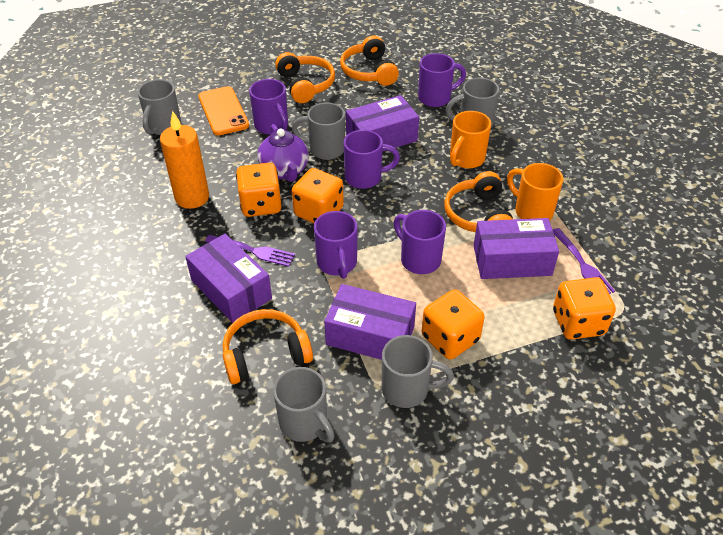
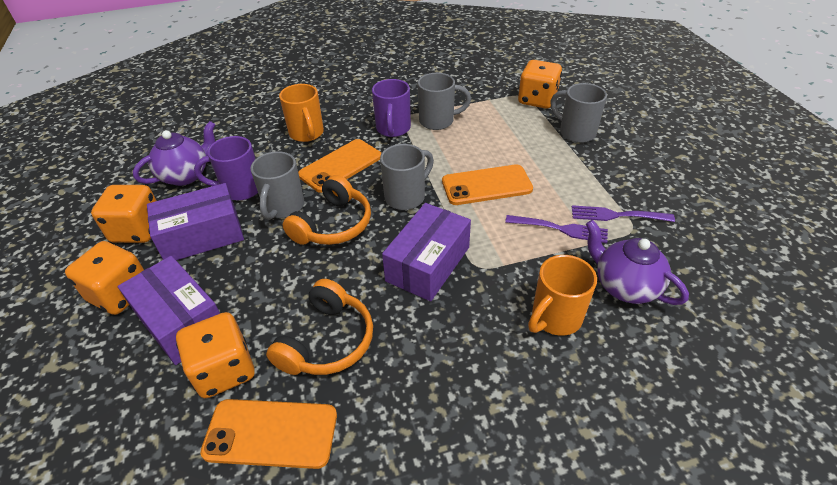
grey mug: [138,79,181,135] [273,367,335,442] [292,103,345,160] [382,335,454,408] [446,78,499,128] = 5 -> [250,151,304,220] [380,144,434,210] [418,73,471,130] [550,83,607,143] = 4
orange candle: [160,111,209,209] = 1 -> none = 0
orange headphones: [223,309,313,384] [275,52,335,103] [340,36,399,86] [444,171,513,232] = 4 -> [266,279,373,375] [283,175,371,245] = 2
orange phone: [198,86,249,135] = 1 -> [200,399,337,469] [298,139,381,193] [442,164,533,205] = 3
purple box: [185,234,272,323] [324,284,416,360] [346,95,419,152] [473,218,559,279] = 4 -> [118,256,220,365] [147,183,244,260] [382,203,471,301] = 3
purple mug: [249,79,288,134] [314,211,358,279] [344,130,400,189] [394,210,446,274] [418,53,466,107] = 5 -> [194,136,258,200] [372,79,411,137] = 2
purple teapot: [257,124,309,182] = 1 -> [133,121,216,186] [586,220,689,305] = 2

